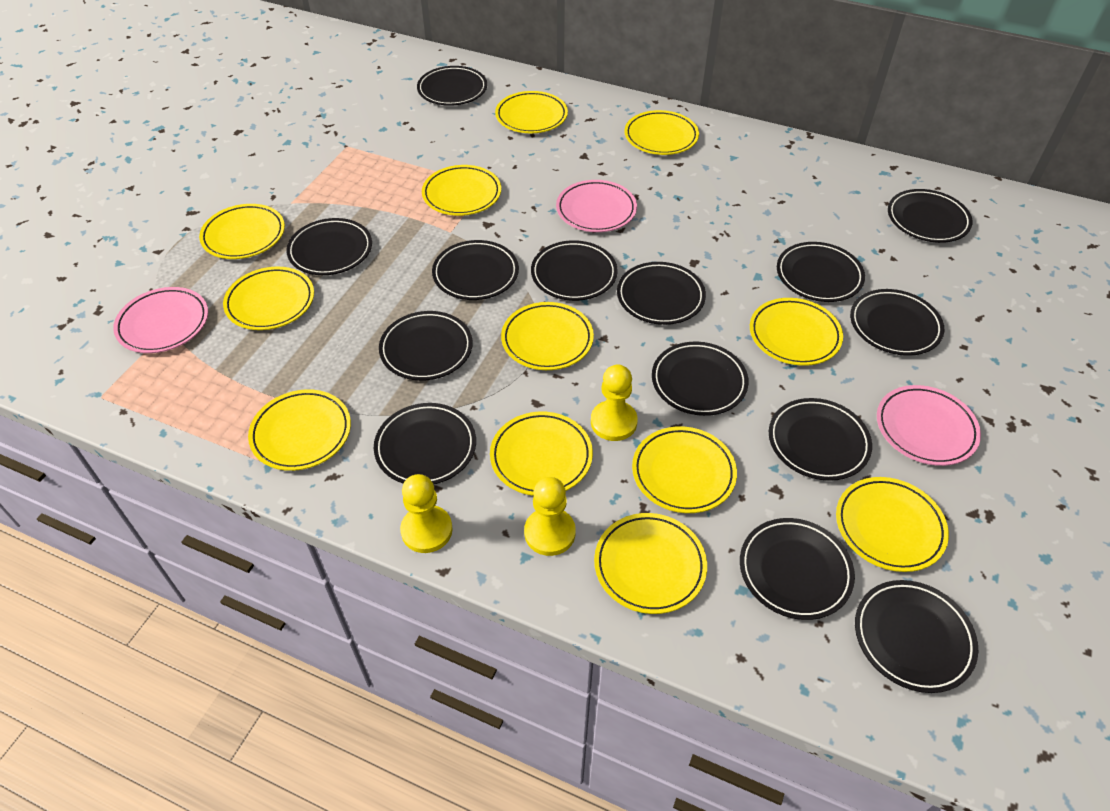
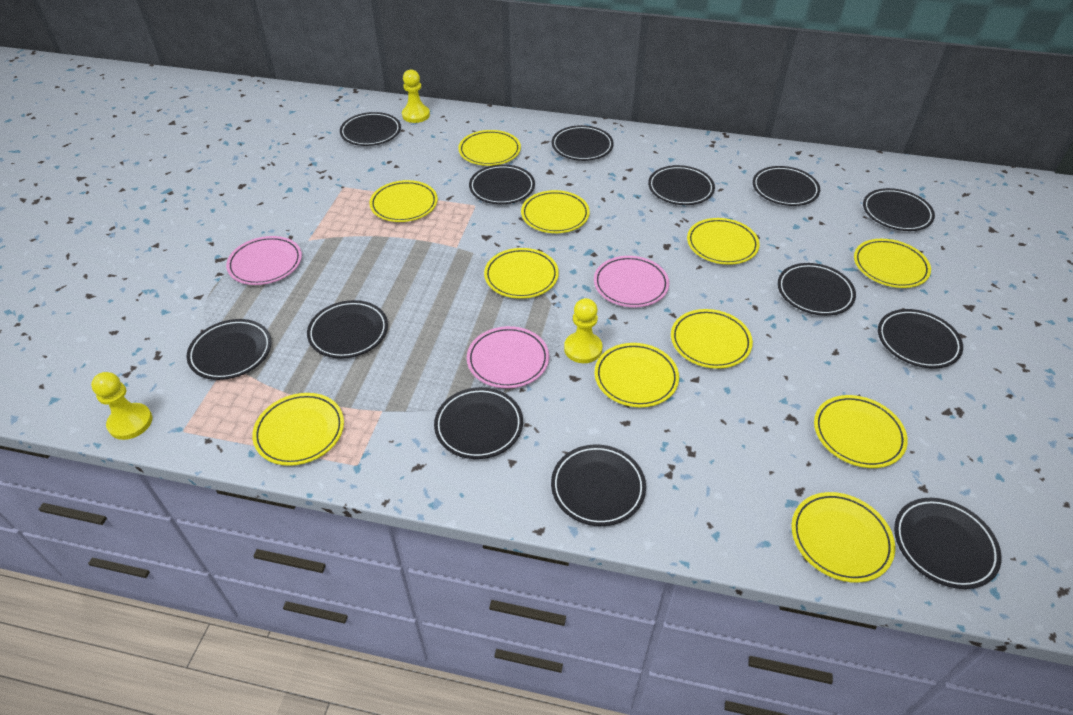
black plate: [286,218,372,275] [374,403,476,485] [379,311,473,381] [417,66,487,106] [432,240,519,300] [531,240,618,301] [617,262,706,325] [652,342,749,416] [740,518,855,620] [769,398,872,481] [777,242,865,302] [850,289,944,356] [855,580,978,693] [888,189,973,243] = 14 -> [186,319,272,380] [307,300,388,359] [340,112,401,146] [434,387,523,459] [469,164,535,204] [551,445,646,526] [552,125,614,161] [648,165,715,205] [753,166,820,206] [778,263,856,316] [863,188,935,231] [878,309,963,368] [894,498,1002,589] = 13
yellow plate: [199,204,285,259] [223,267,314,330] [248,389,351,471] [422,165,501,216] [490,411,593,496] [495,91,568,133] [501,302,594,370] [594,513,707,614] [624,110,699,155] [632,426,737,513] [750,298,843,366] [836,477,949,572] = 12 -> [252,393,344,466] [369,180,438,222] [458,130,521,166] [484,248,559,299] [521,190,590,233] [595,343,679,407] [671,309,753,369] [687,218,760,265] [791,492,895,583] [814,395,908,468] [854,239,931,288] = 11

